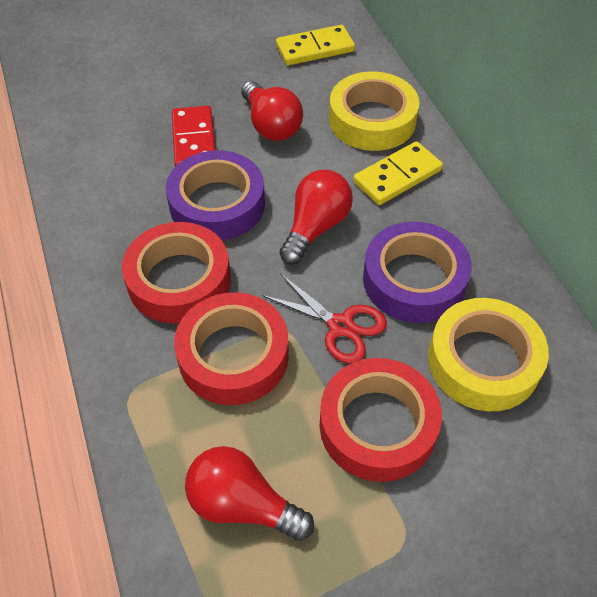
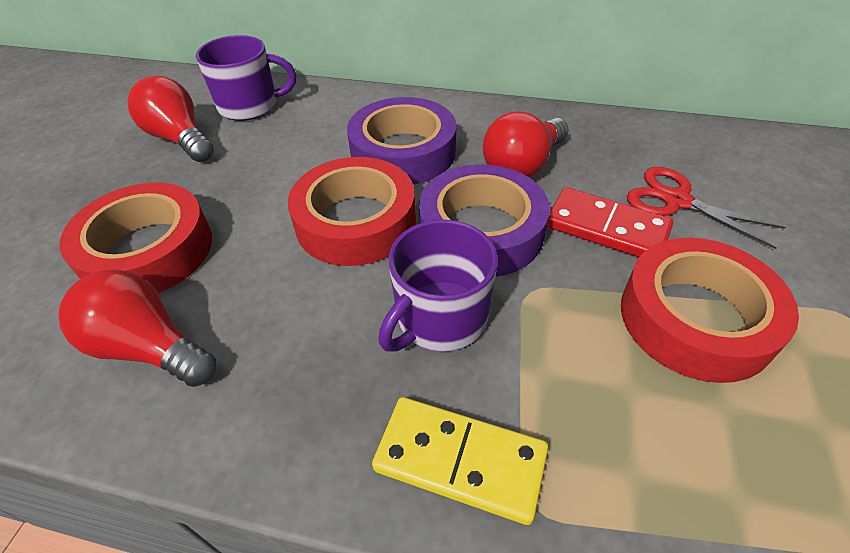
purple mug: none = 0 -> [196,35,296,121] [378,220,498,352] = 2
yellow domino: [276,25,355,65] [353,141,443,205] = 2 -> [372,397,548,525] = 1
yellow tape: [329,71,419,151] [428,298,549,411] = 2 -> none = 0

